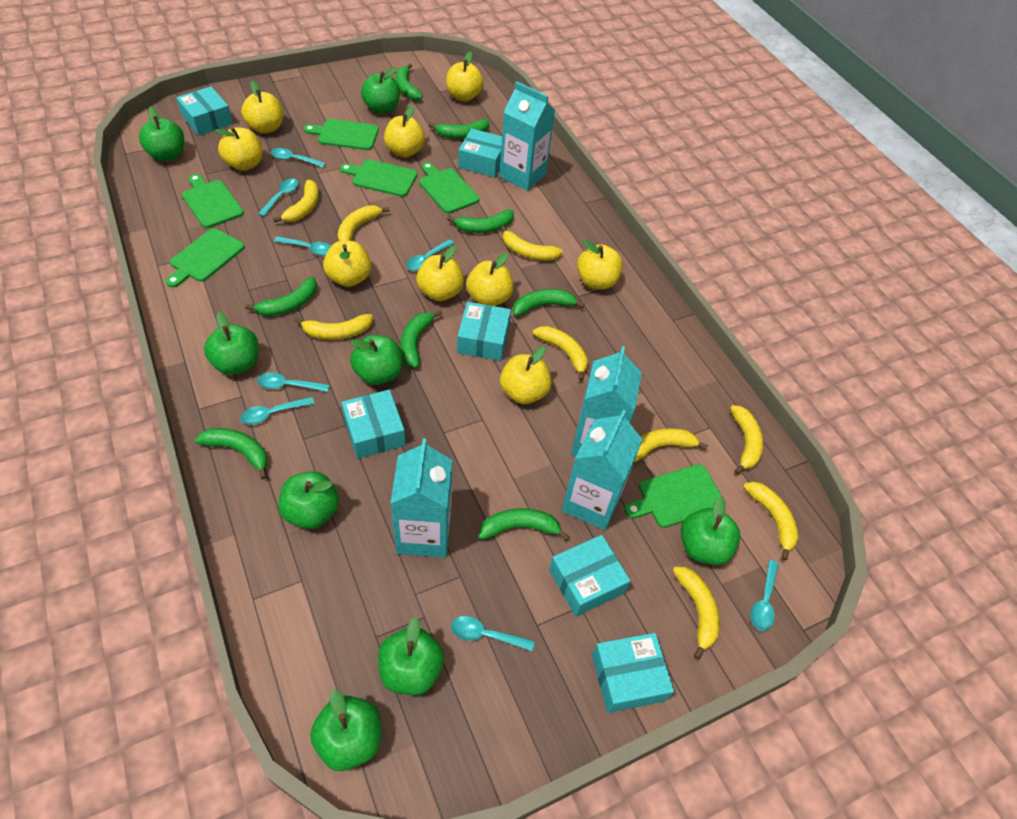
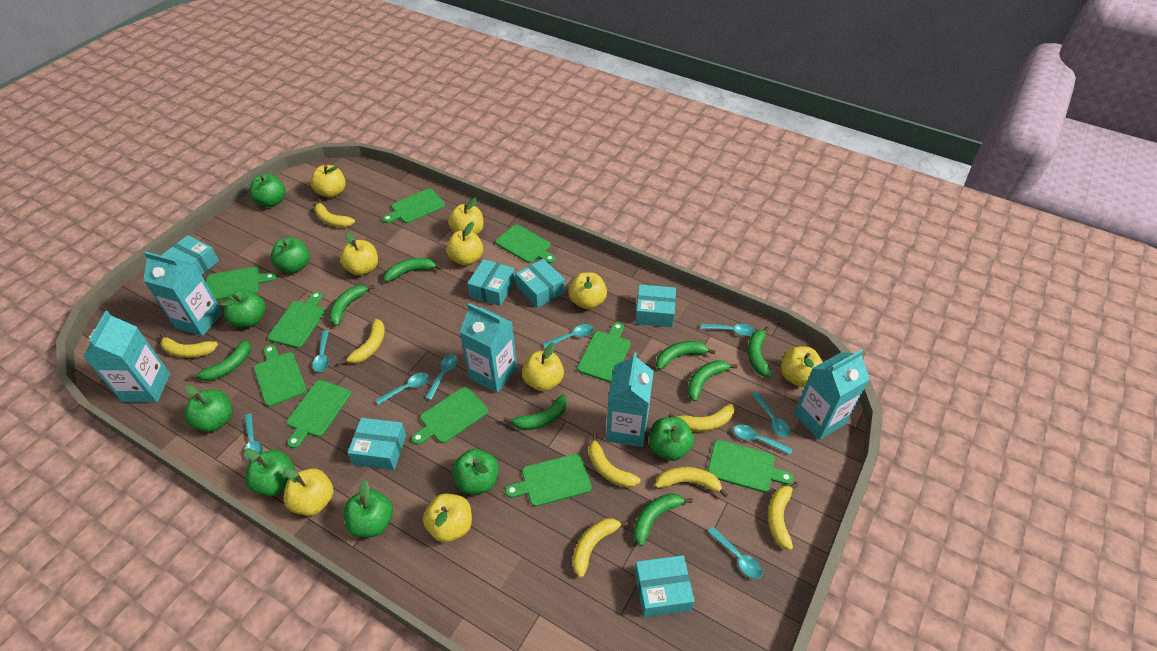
green cutting board: [166,228,245,288] [182,174,244,228] [304,119,379,150] [340,159,418,197] [419,162,480,214] [624,464,722,528] = 6 -> [206,267,277,300] [254,345,306,407] [268,292,326,348] [286,380,351,449] [383,189,445,223] [411,387,488,445] [495,225,555,264] [505,454,591,507] [577,322,630,382] [707,440,793,492] = 10
turquoise carton: [390,439,452,558] [499,81,555,191] [562,410,643,530] [571,346,642,456] = 4 -> [83,311,170,402] [143,252,223,336] [460,303,517,393] [606,352,654,447] [794,349,870,440] = 5
turquoise spoon: [240,397,314,424] [257,373,329,392] [258,178,298,217] [271,148,326,168] [274,236,331,256] [406,239,454,271] [451,616,535,651] [750,560,779,631] = 8 -> [244,414,263,461] [312,330,329,372] [376,373,429,405] [425,354,458,400] [543,324,593,349] [701,323,755,336] [707,527,762,579] [733,425,792,455] [752,392,790,438] = 9
yellow banana: [273,180,319,223] [294,314,373,340] [338,205,390,241] [501,225,563,261] [533,326,588,381] [634,428,708,462] [673,566,719,659] [730,405,763,474] [743,481,799,560] = 9 -> [160,333,218,358] [314,199,355,227] [340,319,385,364] [572,518,629,578] [589,433,641,488] [655,467,728,498] [668,404,735,432] [768,482,799,550] = 8

